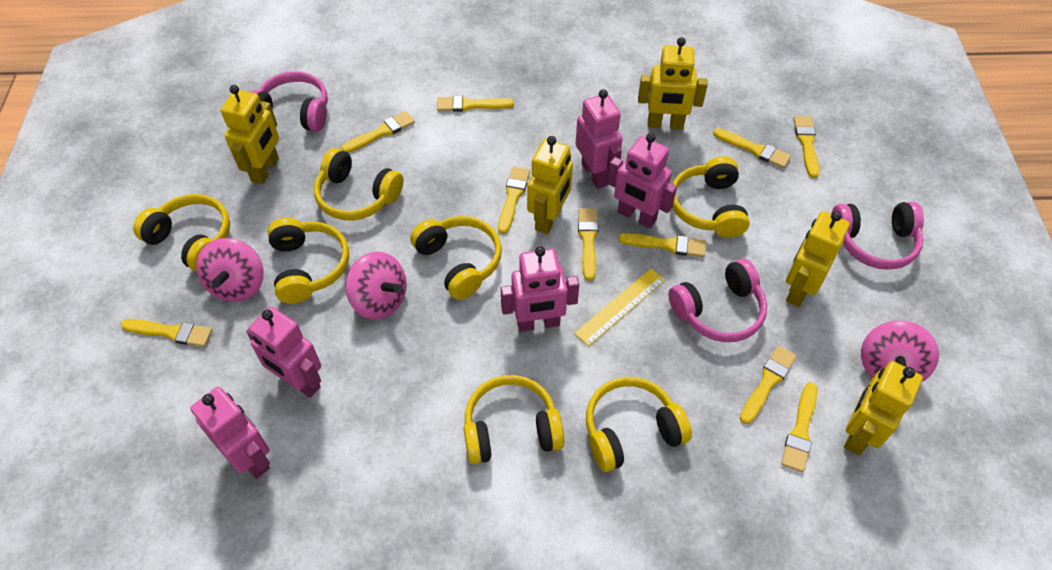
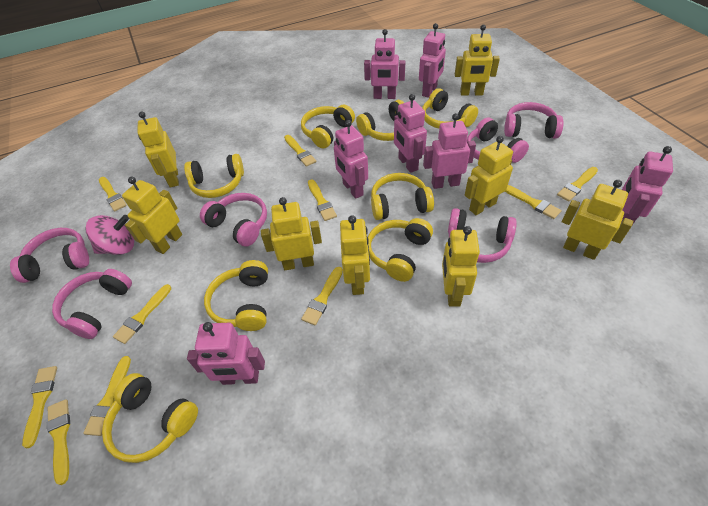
pink headphones: [250,71,328,132] [668,259,767,342] [831,202,924,270] = 3 -> [10,228,89,283] [52,269,132,339] [200,193,267,247] [448,208,517,263] [467,118,529,163] [504,102,564,139] = 6
pink robot: [191,387,270,479] [246,307,321,398] [500,246,579,332] [576,89,622,189] [607,133,677,228] = 5 -> [187,322,265,385] [334,120,368,199] [364,29,406,99] [394,94,427,173] [419,23,446,98] [423,113,476,189] [622,146,673,224] = 7
pink spinning top: [196,238,264,302] [345,252,407,319] [861,321,939,382] = 3 -> [85,215,134,255] = 1
yellow headphones: [133,194,230,272] [268,218,349,304] [314,148,403,221] [410,216,502,300] [464,375,565,464] [586,377,692,472] [672,156,750,238] = 7 -> [102,373,198,463] [184,154,244,198] [204,260,268,331] [301,104,355,148] [356,100,404,141] [368,218,433,282] [371,173,434,220] [422,89,478,128] = 8
yellow robot: [221,85,279,184] [527,136,573,234] [638,37,708,129] [786,211,850,307] [844,361,923,455] = 5 -> [122,177,182,254] [137,112,179,187] [261,197,322,270] [340,215,370,295] [442,226,480,307] [455,25,500,96] [465,136,513,215] [562,180,633,260] = 8
yellow ruler: [574,269,665,346] = 1 -> none = 0

